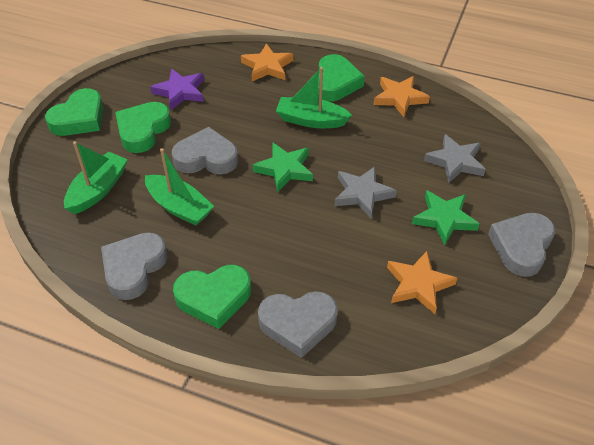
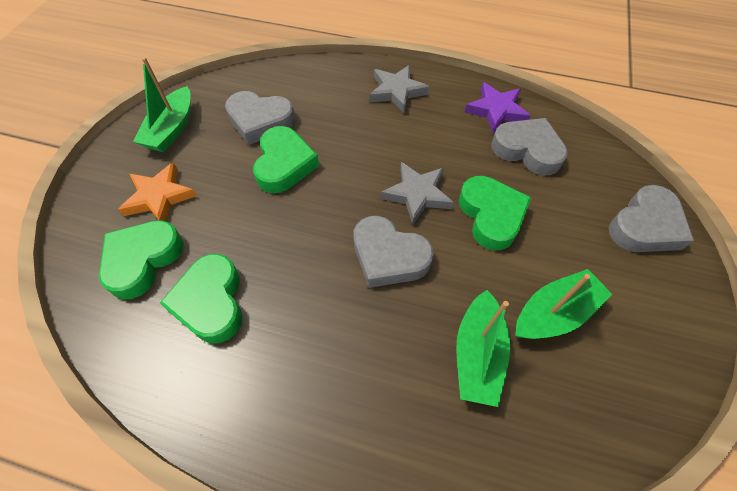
green star: [253,143,313,192] [412,190,480,245] = 2 -> none = 0
orange star: [241,43,294,81] [373,76,430,117] [387,251,457,314] = 3 -> [118,162,197,222] = 1

